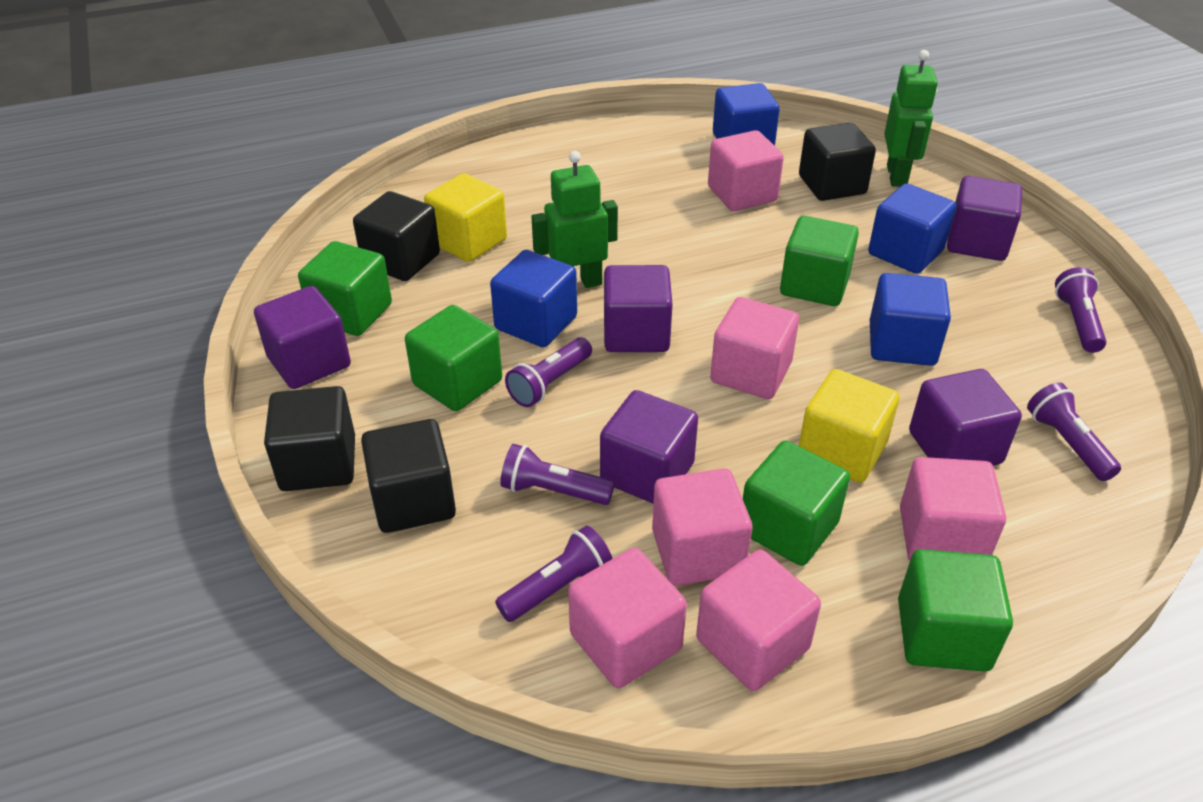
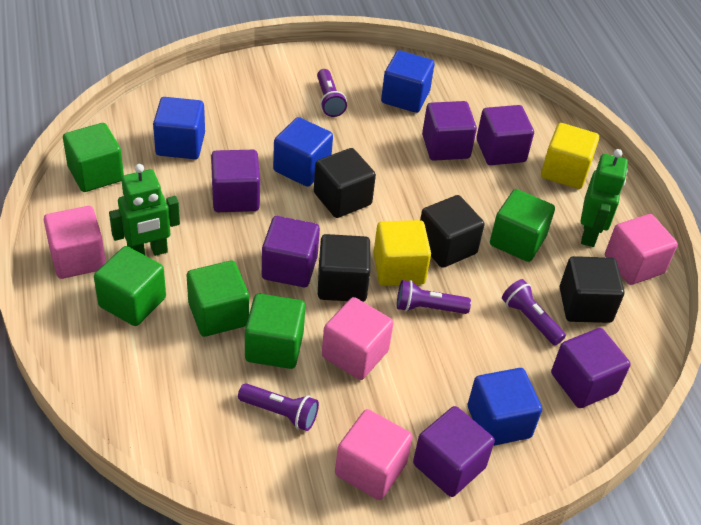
pink cube: [568,548,687,688] [652,469,753,586] [696,550,821,691] [708,130,784,211] [710,297,799,399] [900,457,1006,561] = 6 -> [44,206,106,279] [322,297,394,380] [335,409,413,500] [605,214,678,285] = 4
purple cube: [254,286,351,389] [600,390,698,504] [604,265,673,352] [909,369,1022,466] [947,176,1022,261] = 5 -> [211,150,260,212] [262,216,320,287] [413,406,495,497] [422,101,477,161] [476,105,534,165] [551,328,630,408] = 6
purple flashlight: [495,526,613,622] [500,444,615,505] [505,337,592,407] [1027,382,1121,481] [1055,267,1106,353] = 5 -> [238,383,319,431] [317,69,347,117] [397,280,471,314] [502,279,566,345] = 4

